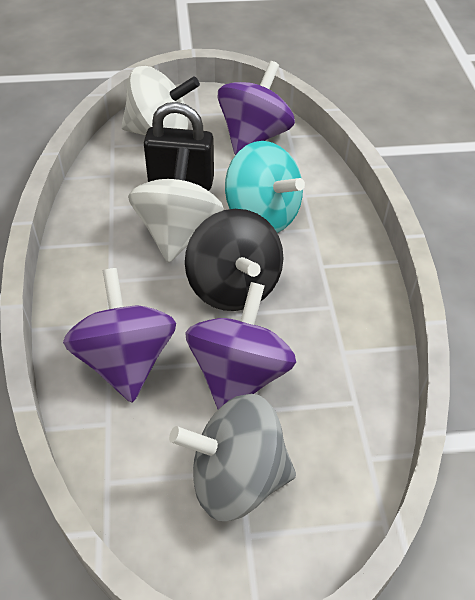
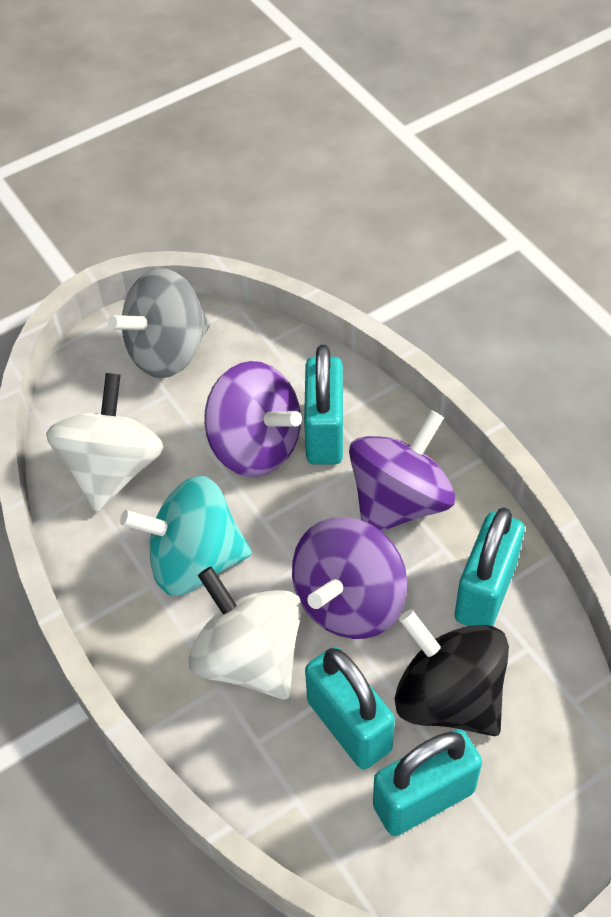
black padlock: [144,102,214,191] = 1 -> none = 0
turquoise padlock: none = 0 -> [304,345,343,465] [305,647,395,770] [373,729,482,836] [455,508,525,626] = 4

